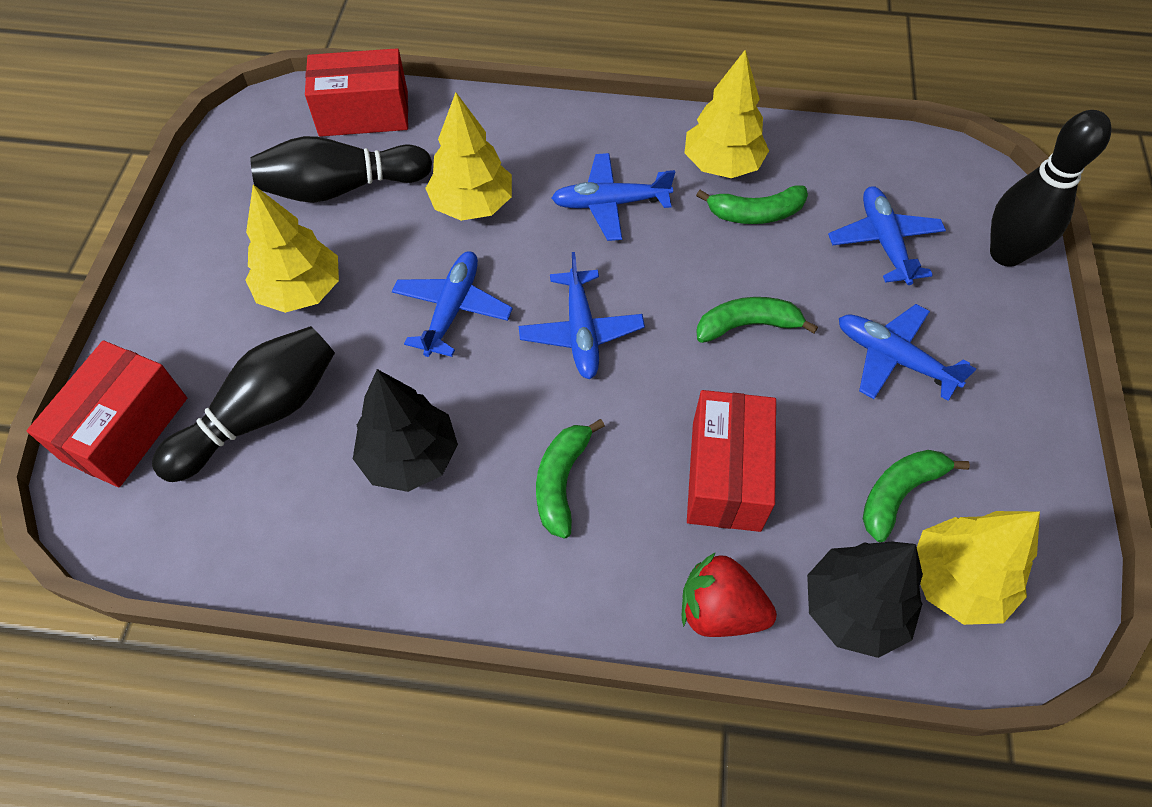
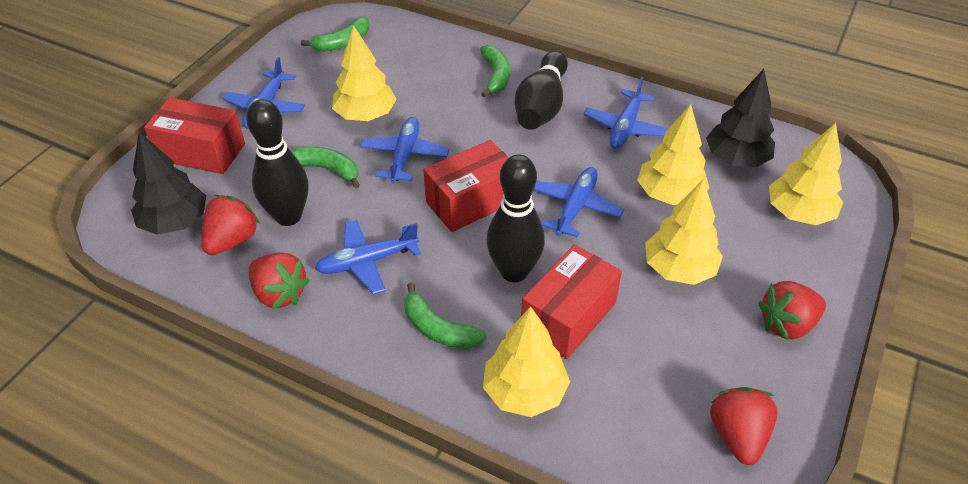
red strawberry: [682,552,777,637] = 1 -> [201,195,260,255] [249,252,310,310] [710,387,778,465] [758,281,826,340] = 4
yellow tree: [245,185,339,313] [425,92,512,221] [685,50,769,178] [917,511,1040,625] = 4 -> [332,26,397,121] [483,306,570,417] [637,104,709,205] [645,179,723,285] [769,123,843,225] = 5

